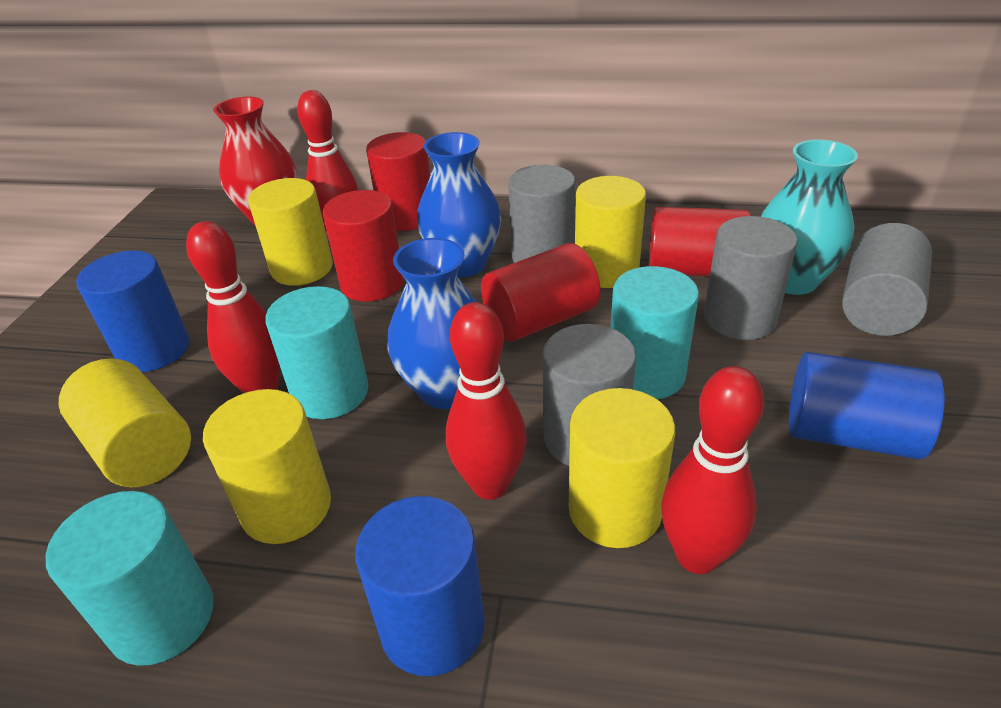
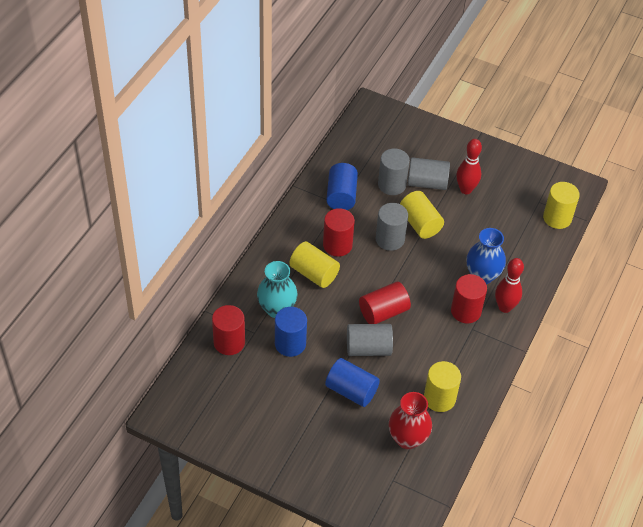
blue vase: [388,238,477,409] [417,132,501,277] = 2 -> [466,228,506,284] = 1
red bowling pin: [186,221,280,393] [297,90,358,235] [446,302,527,500] [661,366,764,574] = 4 -> [456,139,482,194] [495,258,524,313] = 2
turquoise cylinder: [46,491,214,666] [265,286,369,419] [611,266,699,399] = 3 -> none = 0
yellow cylinder: [59,358,191,487] [203,389,331,544] [248,178,333,286] [569,388,675,548] [575,176,646,288] = 5 -> [289,241,340,288] [400,191,444,239] [424,361,461,412] [543,182,580,229] = 4

